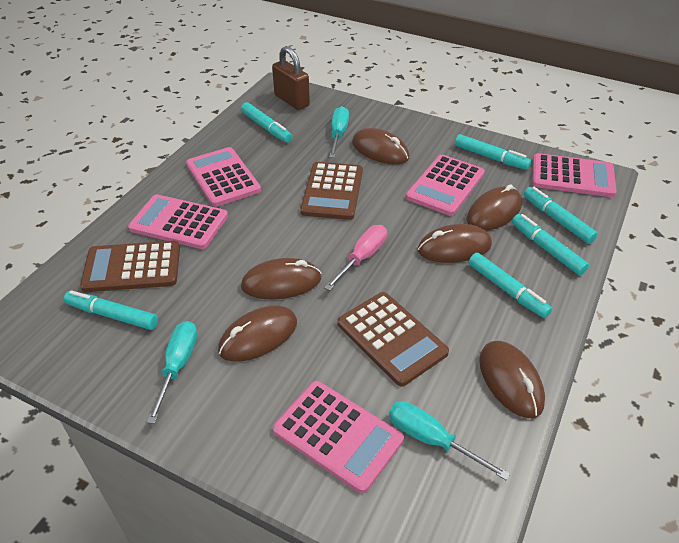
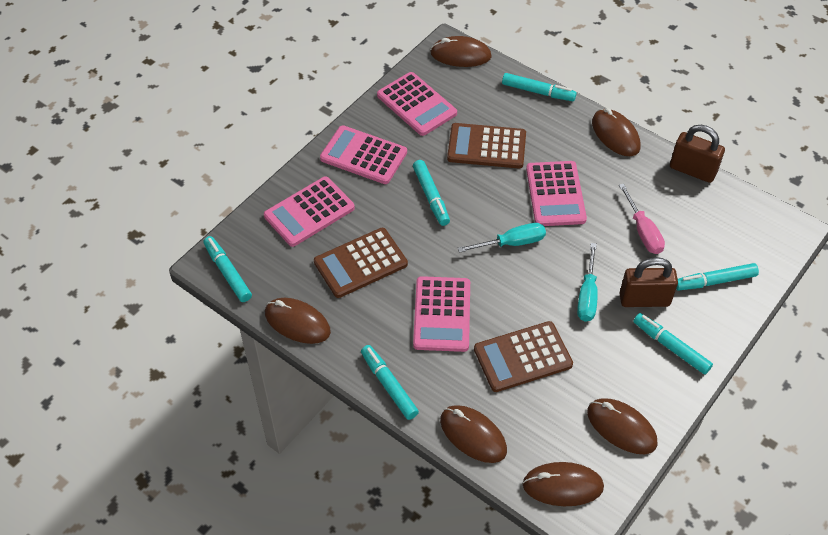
brown padlock: [272,46,310,110] = 1 -> [620,257,678,307] [670,125,725,183] = 2
turquoise screwdriver: [147,321,197,424] [329,106,349,158] [389,401,510,480] = 3 -> [458,223,546,253] [577,243,598,322] = 2

